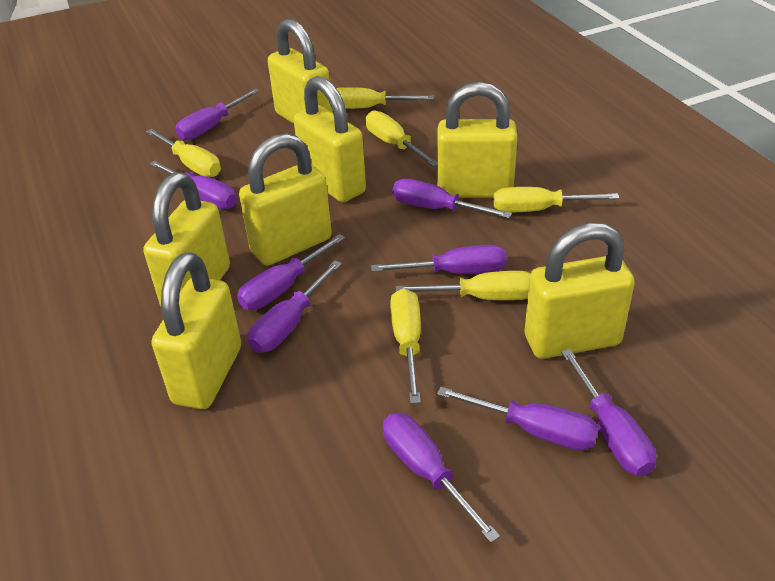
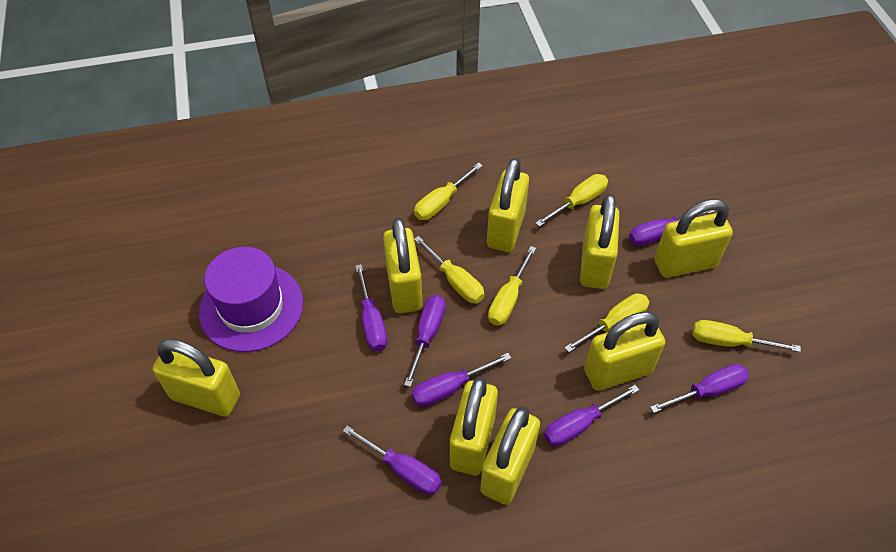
purple hat: none = 0 -> [199,247,303,352] = 1
purple screwdriver: [149,161,237,209] [175,88,260,140] [237,234,345,310] [248,260,342,353] [371,245,507,274] [383,413,500,543] [392,179,512,218] [437,386,599,450] [561,349,656,476] = 9 -> [343,426,442,495] [355,264,387,351] [404,295,445,387] [412,353,511,407] [544,385,639,446] [629,210,715,246] [650,364,749,413] = 7
yellow padlock: [143,172,230,306] [152,252,241,409] [239,133,332,266] [268,19,333,124] [294,76,366,202] [437,82,517,198] [525,223,635,359] = 7 -> [153,339,240,417] [383,218,423,313] [450,376,498,475] [480,406,540,505] [487,158,529,252] [580,194,620,289] [584,311,665,391] [654,199,733,278] = 8

